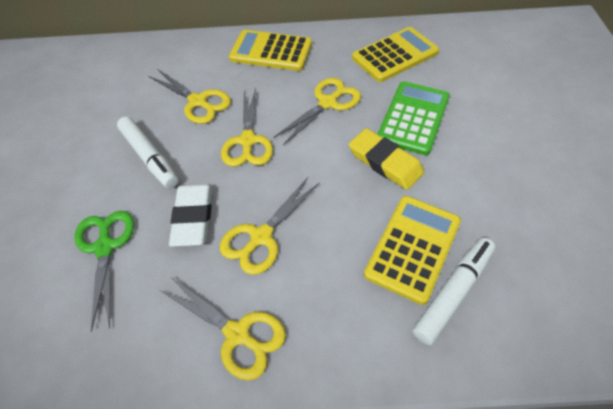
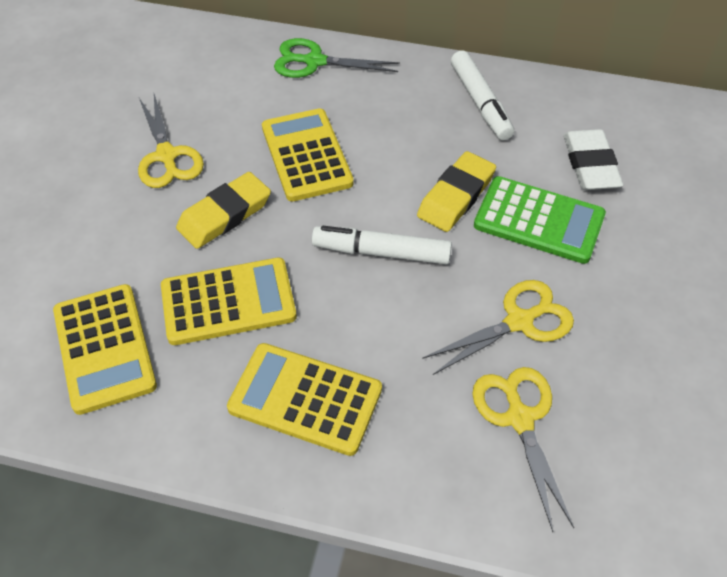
yellow calculator: [229,30,312,71] [352,27,439,82] [364,196,461,305] = 3 -> [53,284,157,415] [161,258,297,345] [227,343,382,456] [262,108,354,201] = 4
yellow eraser: [349,128,424,190] = 1 -> [176,172,271,249] [417,151,496,232] = 2
yellow scissors: [149,69,231,124] [160,277,286,380] [220,177,320,275] [221,88,273,167] [273,78,361,145] = 5 -> [138,94,204,188] [422,280,574,375] [472,367,574,532] = 3

